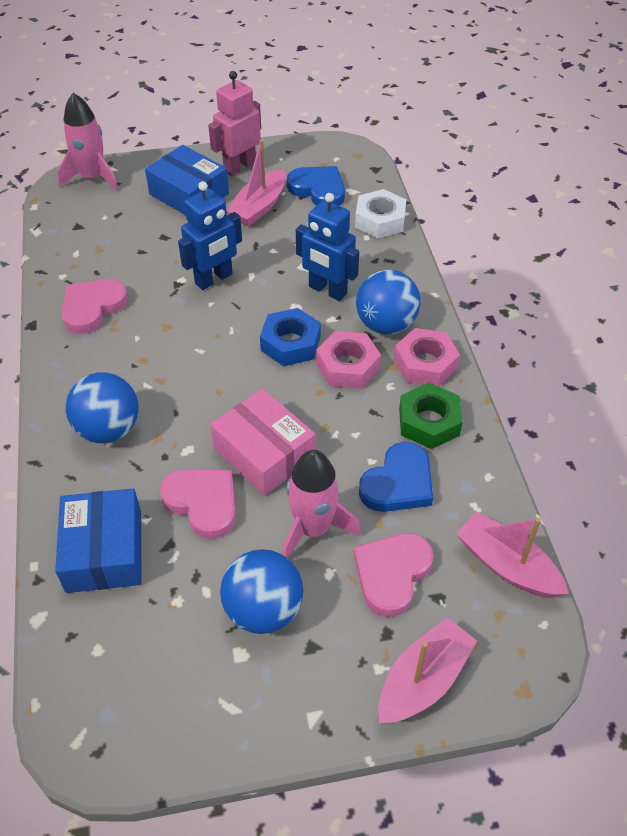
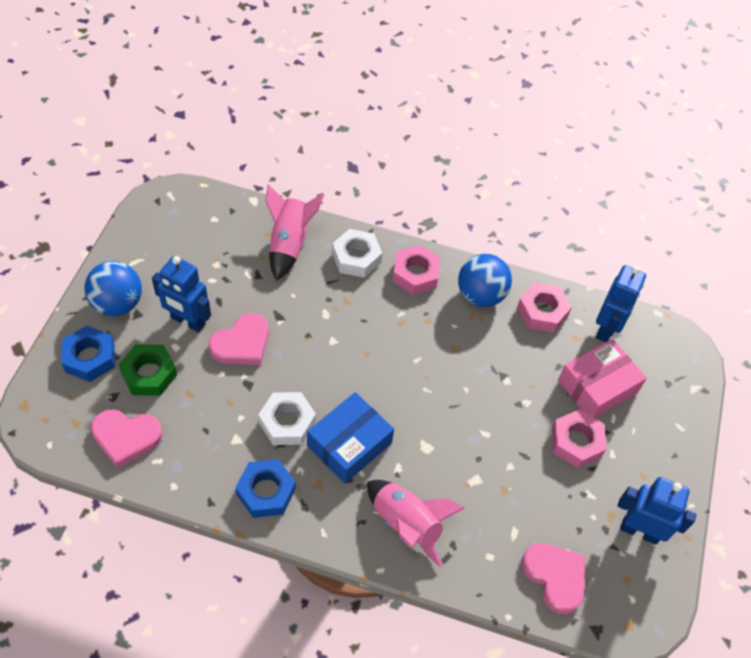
blue ball: [66,372,138,443] [220,549,303,634] [356,270,420,334] = 3 -> [84,261,142,316] [458,254,512,307] = 2
blue box: [55,489,142,593] [145,145,229,215] = 2 -> [307,392,394,483] = 1
blue heart: [287,166,345,206] [359,442,433,512] = 2 -> none = 0
blue nut: [260,308,321,367] = 1 -> [61,326,115,382] [235,459,296,518] = 2
blue robot: [178,181,242,290] [296,193,359,301] = 2 -> [152,256,211,333] [596,265,646,342] [618,477,696,545] = 3
pink boat: [226,139,286,226] [378,617,477,723] [456,512,569,598] = 3 -> none = 0
pink nut: [316,331,381,389] [394,328,460,387] = 2 -> [393,245,441,295] [517,282,572,333] [552,409,606,468] = 3
pink robot: [208,71,261,176] = 1 -> none = 0
white nut: [355,189,406,238] = 1 -> [258,392,316,445] [332,229,382,278] = 2

